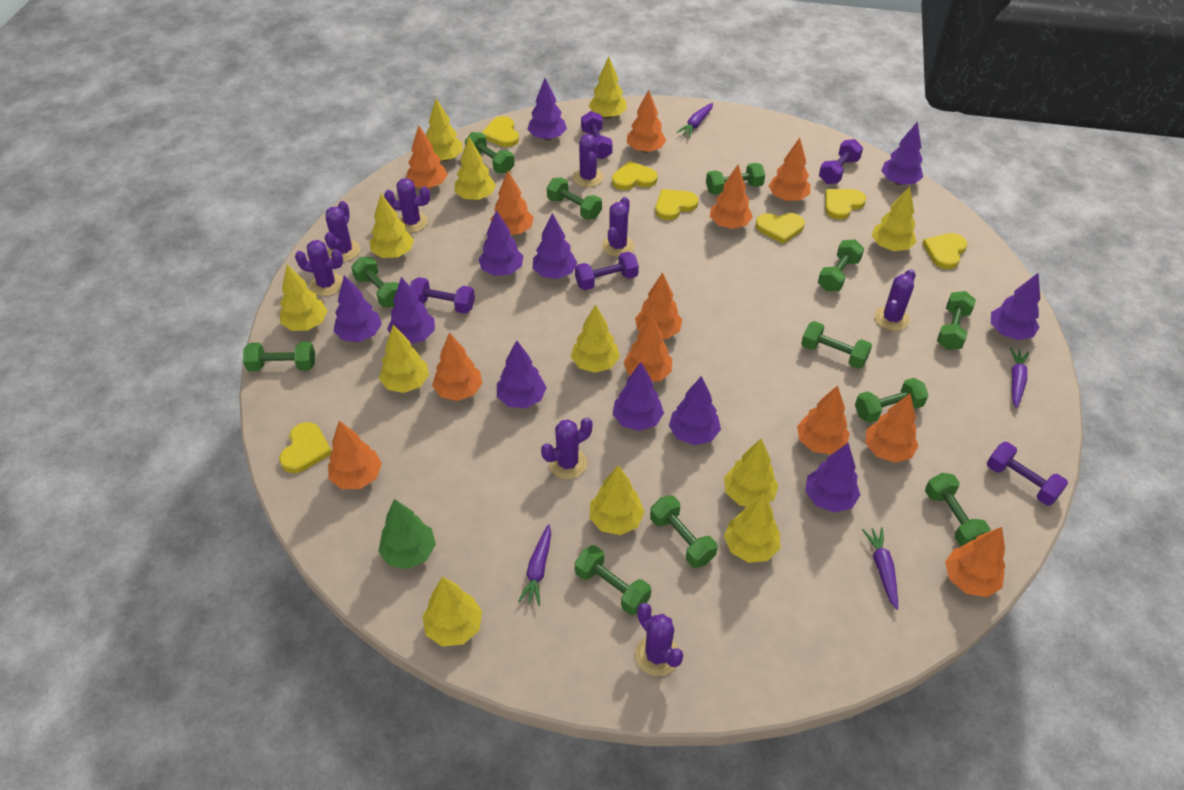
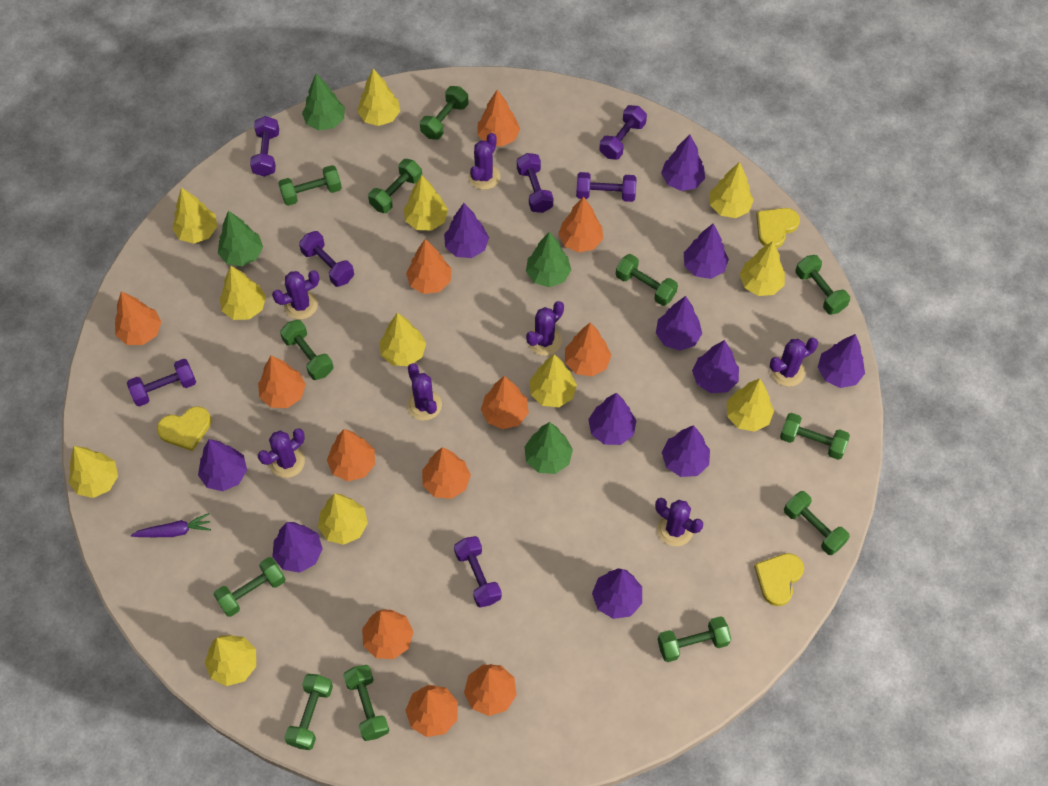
green tree: [378,499,436,569] = 1 -> [218,211,263,266] [302,74,345,130] [524,422,573,474] [526,232,571,287] = 4
purple cactus: [295,240,343,296] [325,201,360,262] [384,178,430,233] [541,418,592,479] [573,134,603,187] [602,197,634,257] [635,603,683,676] [875,269,915,331] = 8 -> [258,428,305,478] [272,270,319,320] [407,363,442,421] [468,133,500,190] [526,301,564,356] [655,498,703,546] [770,338,818,387] = 7
purple carrot: [518,524,551,606] [677,103,713,137] [862,527,898,610] [1010,348,1029,408] = 4 -> [130,513,211,537] = 1
purple dumbbell: [410,277,475,314] [575,252,639,290] [581,111,613,159] [819,139,863,184] [987,442,1068,506] = 5 -> [127,359,196,407] [250,116,279,177] [299,231,354,287] [454,536,502,607] [517,153,553,213] [576,172,636,202] [599,105,647,160] = 7
yellow heart: [279,422,332,473] [482,116,519,147] [612,161,658,190] [655,189,698,220] [756,213,805,244] [825,189,866,220] [922,233,967,269] = 7 -> [157,406,211,451] [754,553,804,606] [756,208,800,248] = 3

